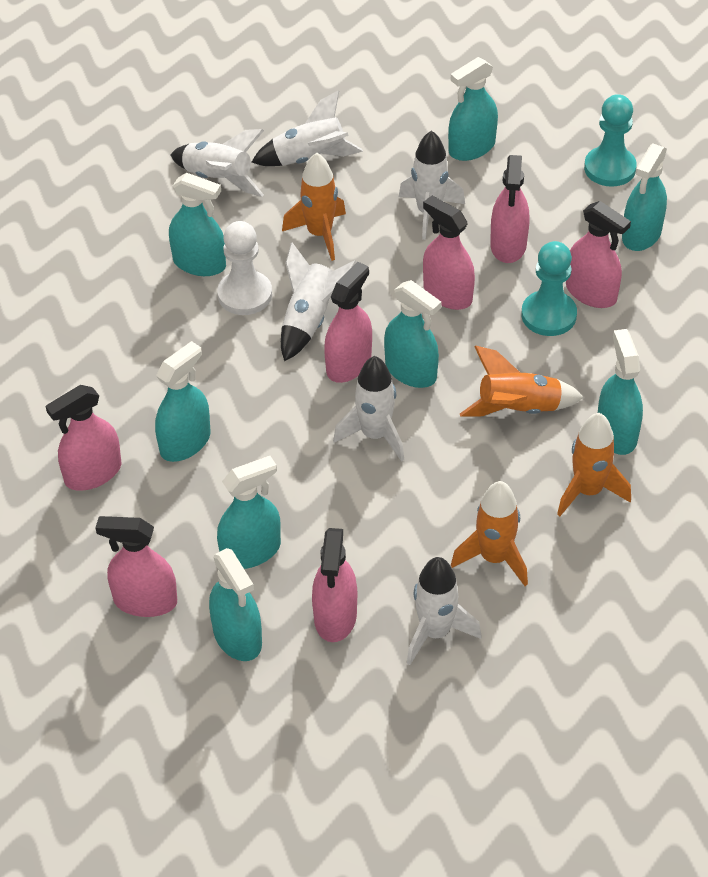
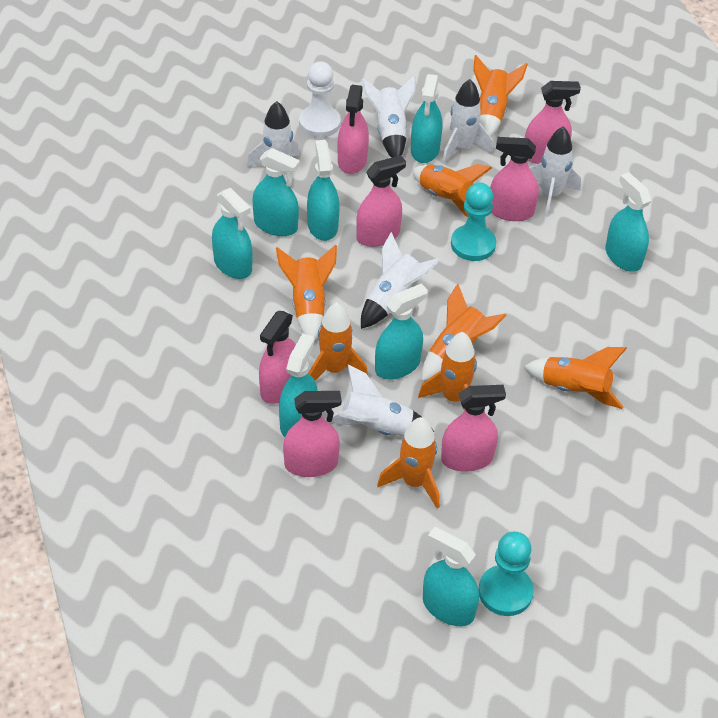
orange rocket: [282,153,346,261] [451,481,528,586] [460,346,584,417] [557,413,631,516] = 4 -> [276,245,337,341] [309,302,368,381] [377,417,440,509] [412,164,492,217] [418,332,477,410] [421,284,507,382] [473,55,528,137] [524,347,627,409] = 8

